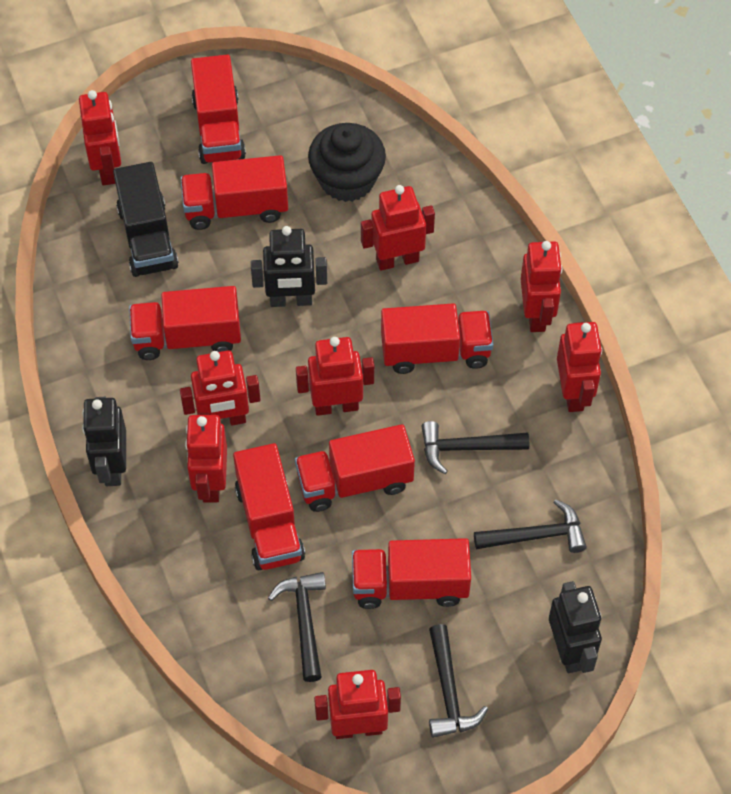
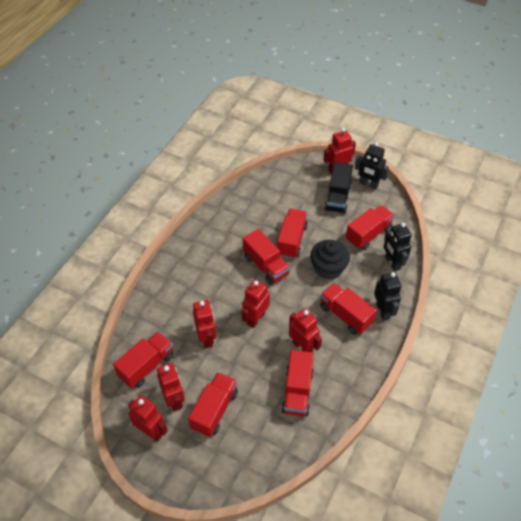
black hammer: [268,572,326,682] [422,421,529,474] [429,624,488,738] [474,499,587,553] = 4 -> none = 0
red robot: [79,90,121,186] [180,350,261,425] [185,413,227,503] [296,337,374,416] [314,670,401,739] [361,185,435,271] [521,241,562,332] [557,322,602,412] = 8 -> [128,395,168,442] [157,363,185,411] [193,300,216,348] [242,280,270,328] [289,308,322,352] [323,128,356,175] = 6

